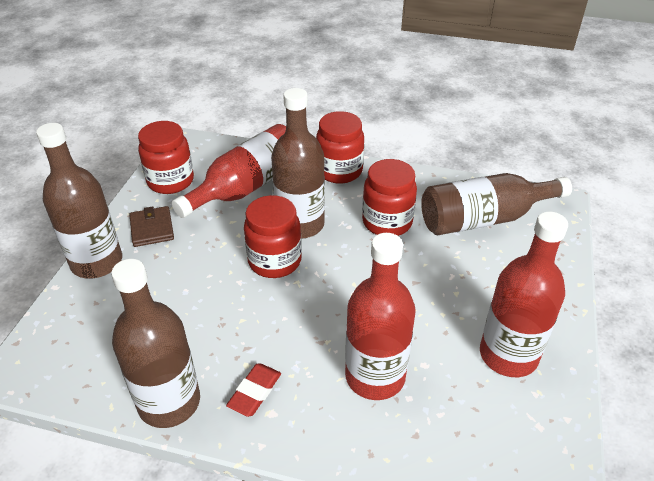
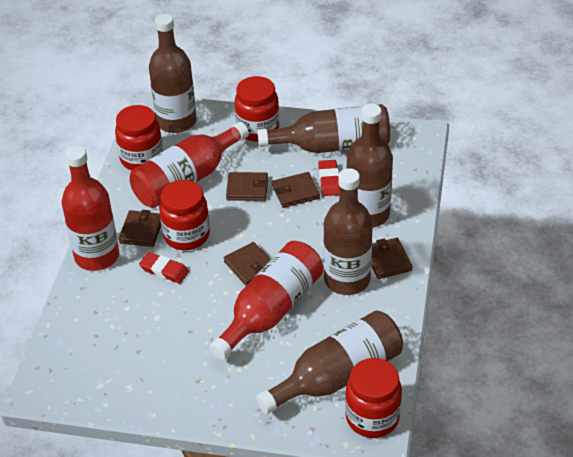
brown bottle: [36,123,122,279] [111,259,200,428] [271,88,325,239] [421,173,572,235] = 4 -> [149,14,196,133] [256,310,403,414] [257,104,390,153] [323,168,373,295] [347,104,393,227] = 5
brown wallet: [129,206,174,247] = 1 -> [118,210,161,247] [224,242,271,286] [226,172,268,201] [272,172,320,208] [371,238,413,279] = 5
red eraser: [226,364,281,417] = 1 -> [139,252,189,284] [318,160,340,196] = 2

